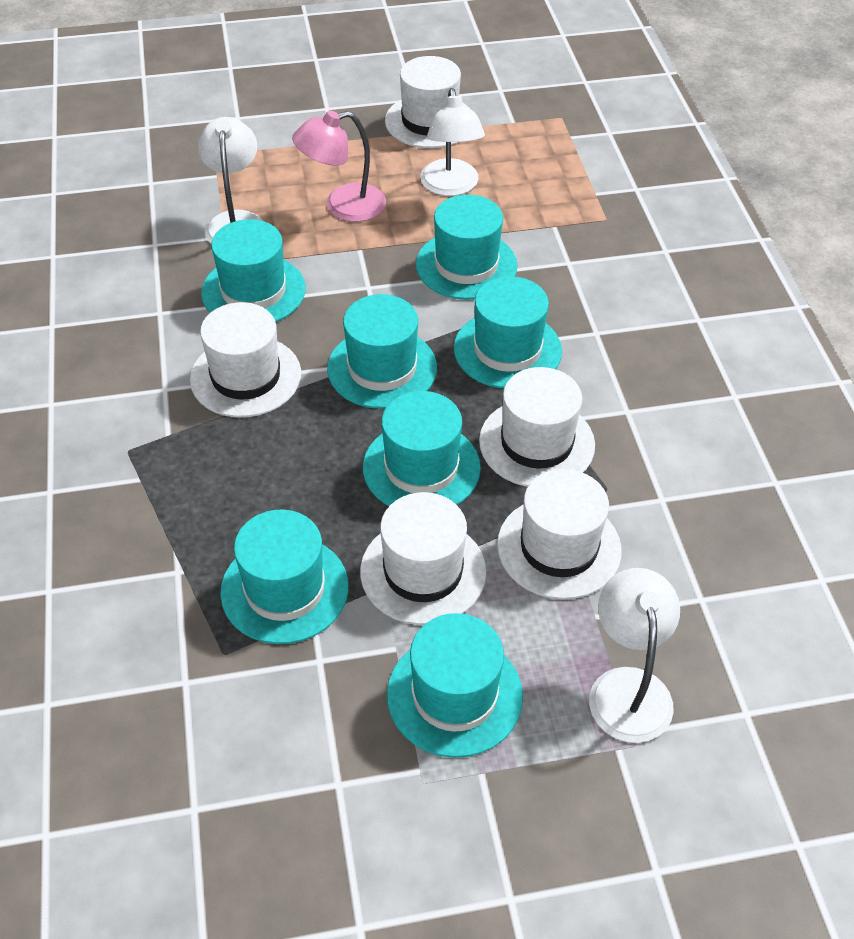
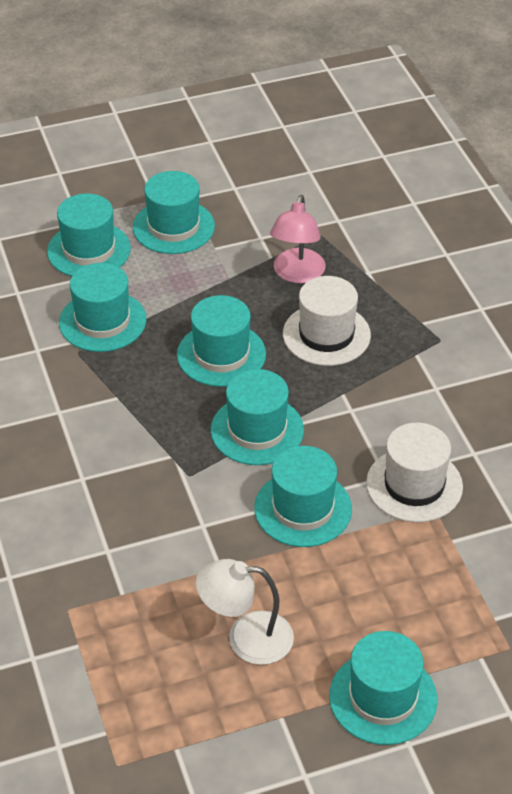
white hat: [190,302,301,418] [360,492,486,625] [385,56,470,148] [479,367,595,487] [497,469,622,600] = 5 -> [283,276,371,366] [366,423,463,522] = 2
white lamp: [198,117,263,243] [420,88,485,196] [589,568,680,743] = 3 -> [196,559,294,665] = 1

